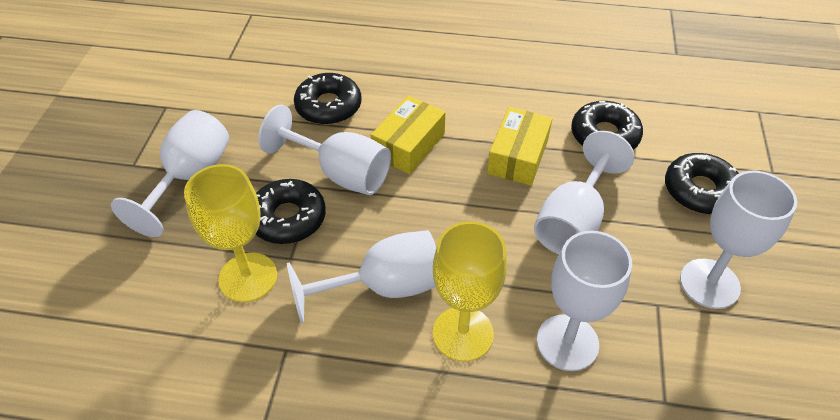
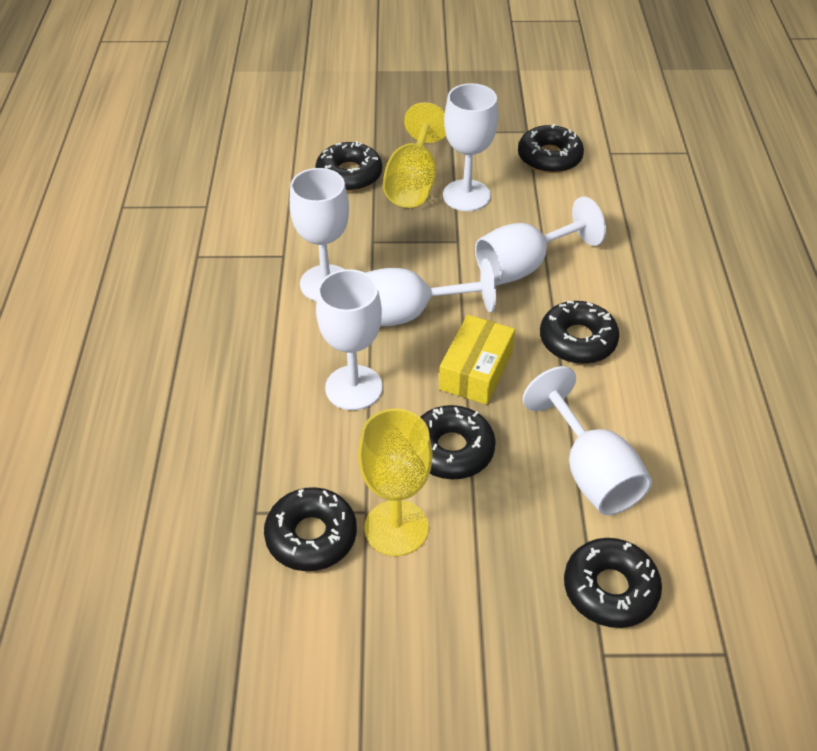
black donut: [256,179,326,244] [294,73,361,125] [571,101,643,150] [665,153,739,214] = 4 -> [264,487,357,571] [315,141,382,192] [420,405,496,479] [518,124,584,173] [540,301,620,364] [564,538,662,628] = 6
yellow box: [371,96,446,174] [487,107,552,186] = 2 -> [439,315,515,405] = 1

